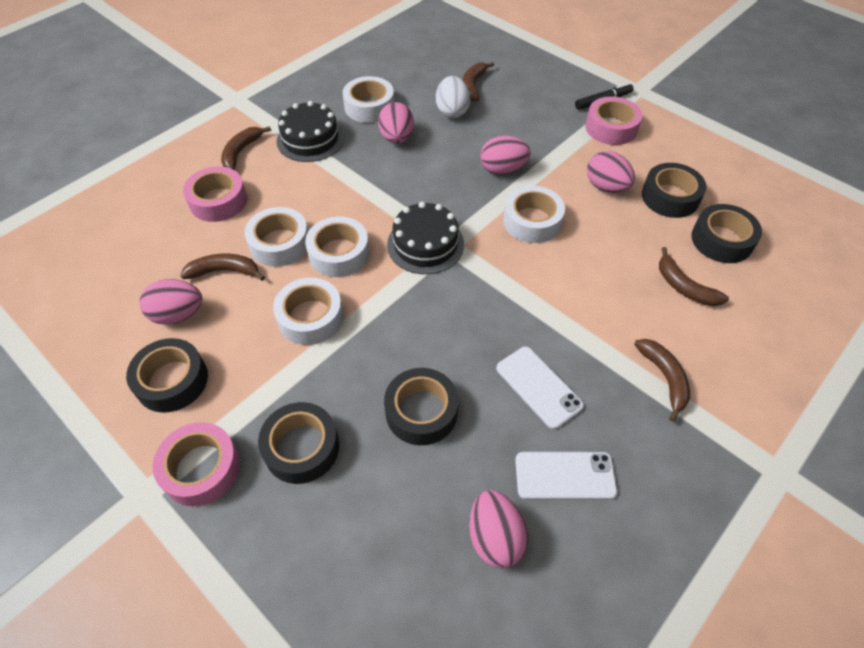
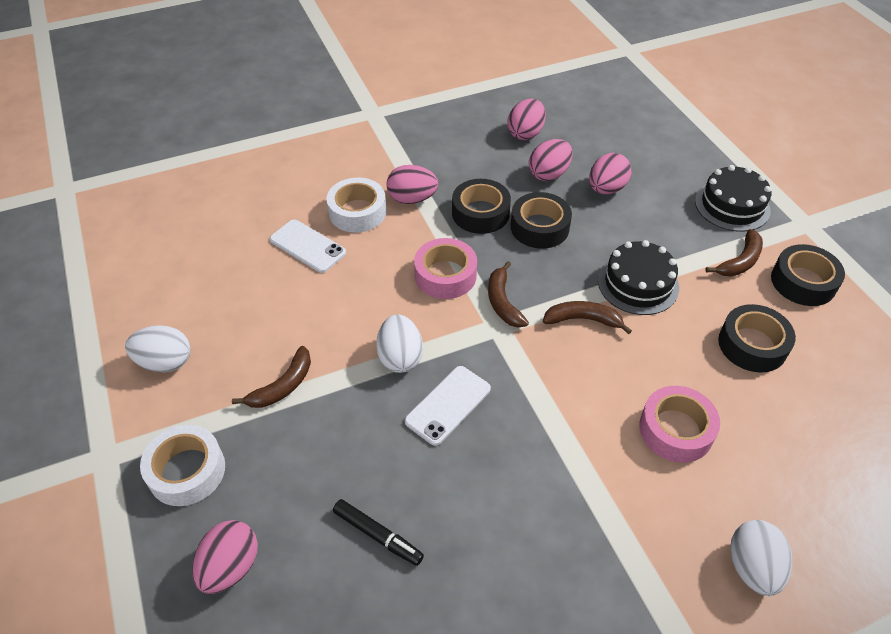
black tape: [126,338,208,413] [258,402,339,484] [384,368,459,445] [642,163,707,218] [691,204,762,263] = 5 -> [452,179,511,234] [511,192,572,249] [718,304,796,372] [771,244,845,306] = 4
brown banana: [180,254,265,281] [221,126,271,170] [463,62,494,102] [634,339,690,422] [659,247,729,306] = 5 -> [232,346,311,408] [488,261,529,327] [543,301,632,334] [705,229,763,277] = 4
pink tape: [153,422,240,507] [183,166,247,222] [585,96,642,145] = 3 -> [414,238,477,299] [639,386,720,463] = 2
white egg: [436,76,470,118] = 1 -> [125,325,191,372] [376,315,423,373] [730,520,792,596] = 3
white tape: [244,207,308,267] [273,278,343,345] [305,217,369,277] [343,76,394,123] [503,186,565,243] = 5 -> [140,425,225,506] [327,178,386,233] = 2

